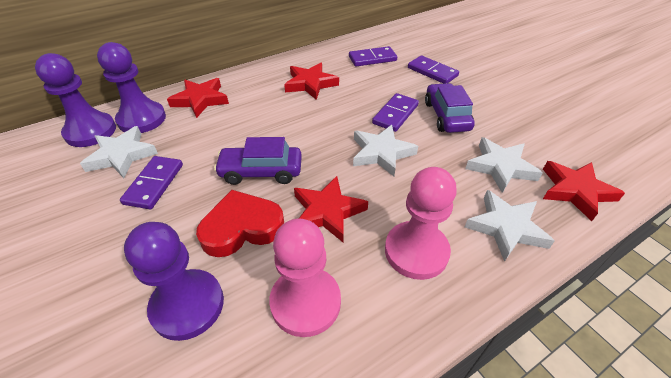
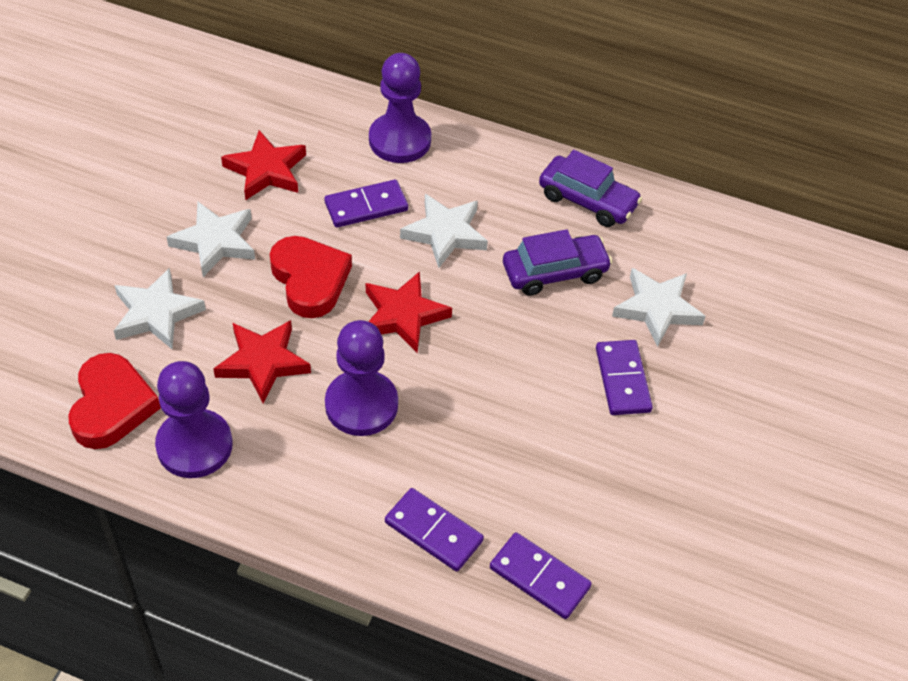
pink pawn: [269,218,341,337] [385,167,457,280] = 2 -> none = 0
red heart: [196,190,284,257] = 1 -> [68,353,161,449] [270,236,352,318] = 2
red star: [167,78,229,118] [284,63,339,100] [294,176,368,242] [543,161,625,221] = 4 -> [213,320,311,404] [221,130,306,200] [366,271,452,353] = 3

